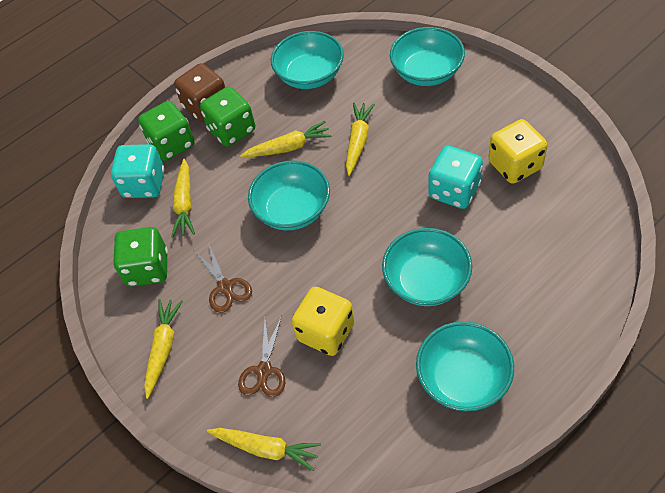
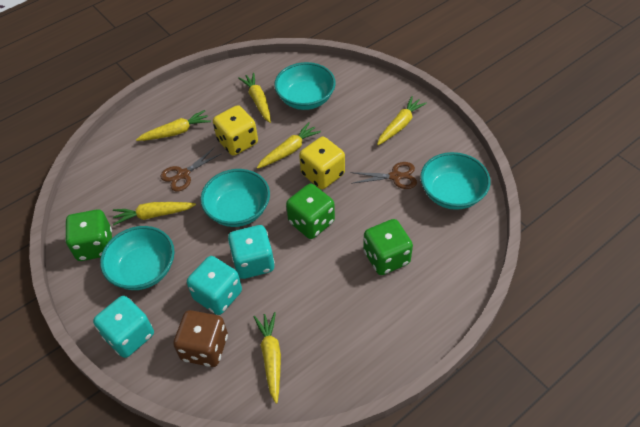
turquoise bowl: [248,160,330,230] [271,31,344,89] [382,228,472,306] [390,27,465,86] [416,321,514,411] = 5 -> [100,226,175,290] [200,169,270,227] [274,62,336,110] [420,152,490,210] = 4
turquoise dice: [111,144,165,198] [428,146,483,209] = 2 -> [93,296,154,358] [187,256,242,315] [228,225,275,279] = 3
yellow carrot: [144,299,183,399] [171,159,195,238] [207,428,321,471] [240,121,332,157] [346,102,375,176] = 5 -> [113,202,196,225] [136,110,211,141] [238,73,271,123] [254,312,281,404] [257,122,321,169] [377,96,427,145] = 6

